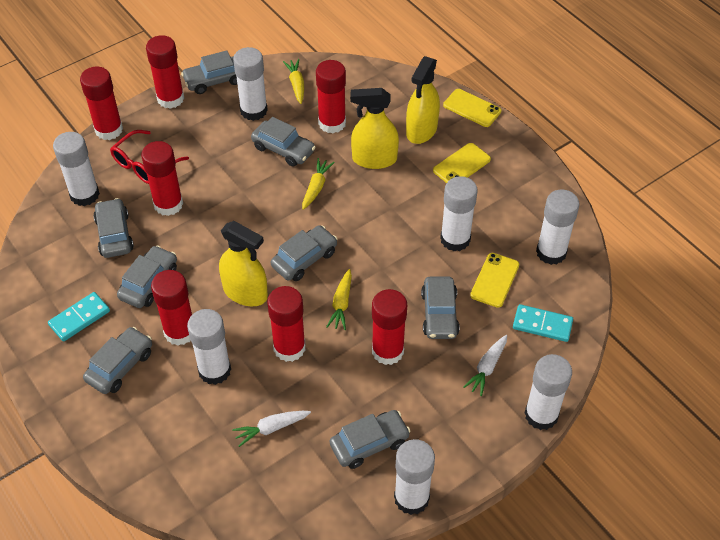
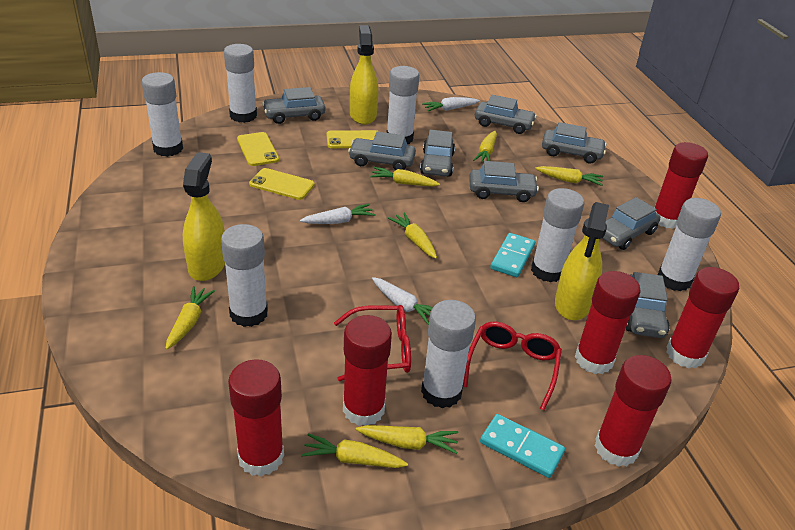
red glasses: [110,130,189,184] = 1 -> [334,305,411,381] [463,321,562,411] = 2
red glue stick: [80,67,123,140] [141,141,183,216] [146,35,184,109] [151,270,192,346] [267,286,305,362] [316,60,346,133] [372,289,407,365] = 7 -> [228,359,284,477] [343,315,392,426] [575,271,641,374] [595,355,672,467] [654,142,708,229] [666,267,739,368] = 6
white carrot: [232,411,311,447] [463,335,507,396] = 2 -> [300,204,375,224] [372,277,433,325] [422,97,480,111] = 3
yellow carrot: [283,59,304,104] [302,158,335,210] [326,269,352,330] = 3 -> [166,286,215,350] [301,433,408,468] [356,425,458,454] [370,167,440,187] [388,212,437,259] [473,131,497,163] [535,166,603,186] = 7

